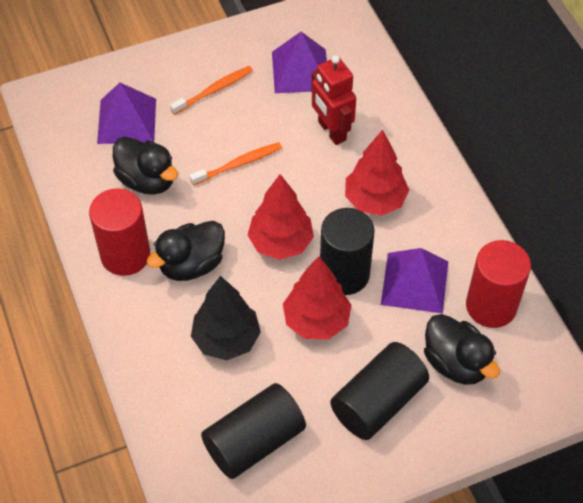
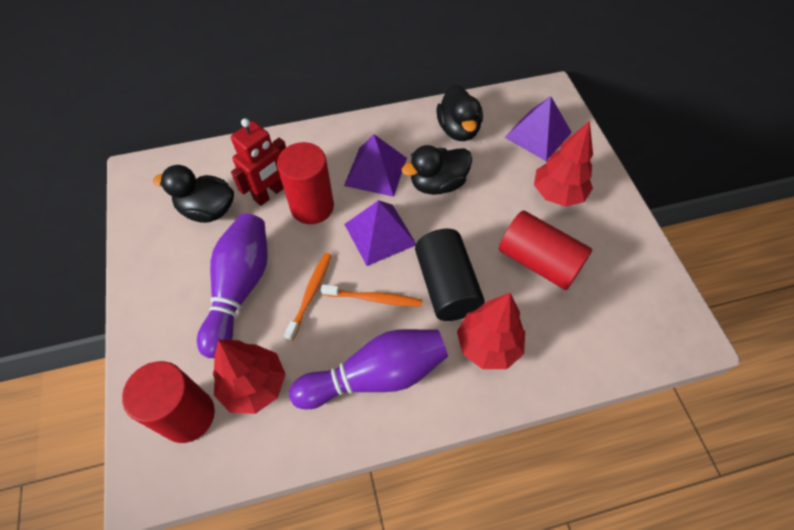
black cylinder: [201,383,306,479] [320,208,375,295] [330,342,429,440] = 3 -> [415,228,485,321] = 1
black tree: [191,276,261,360] = 1 -> none = 0
purple bowling pin: none = 0 -> [197,213,268,358] [289,329,448,409] = 2
red cylinder: [89,188,150,276] [466,240,531,328] = 2 -> [122,361,215,443] [277,142,334,224] [499,211,593,290] = 3

